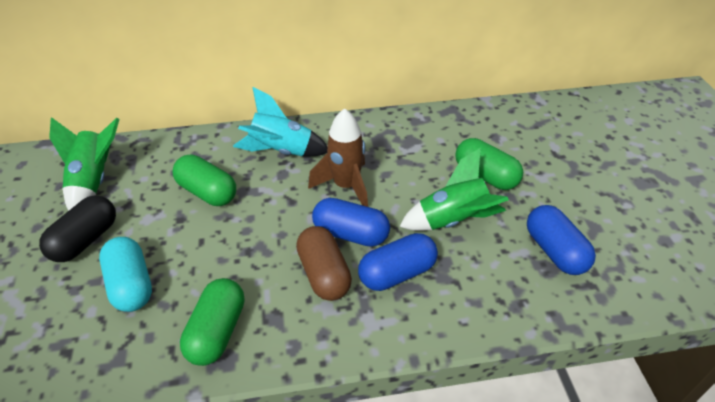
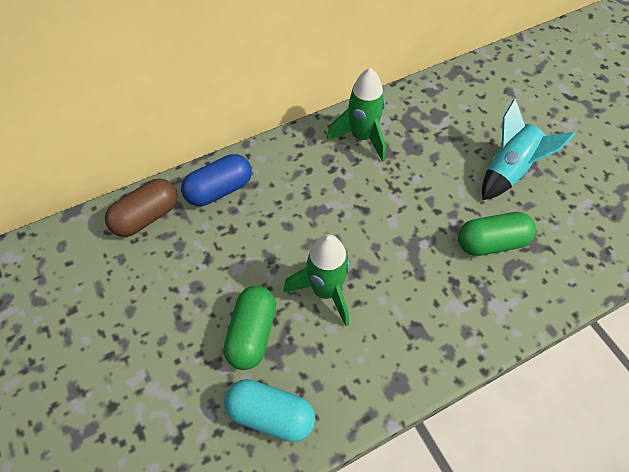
black capsule: [39,196,116,262] = 1 -> none = 0
blue capsule: [312,198,390,247] [358,233,438,291] [527,205,596,275] = 3 -> [181,154,252,206] = 1
brown rocket: [308,108,368,207] = 1 -> none = 0
green capsule: [172,154,236,206] [180,278,244,366] [455,138,523,190] = 3 -> [224,286,276,370] [458,212,536,256] = 2

